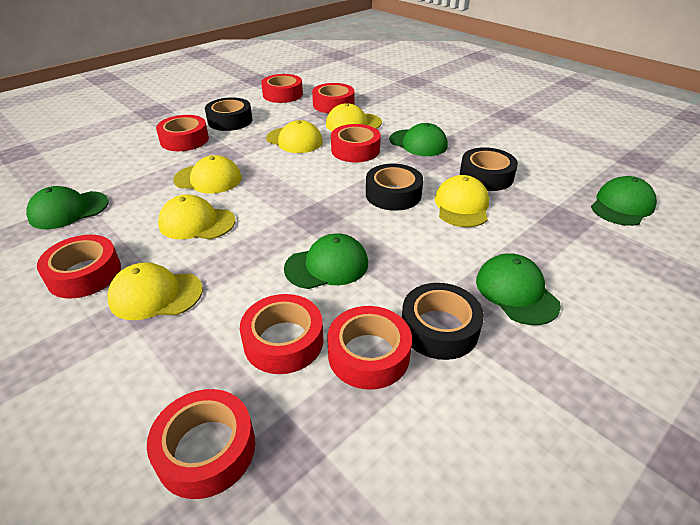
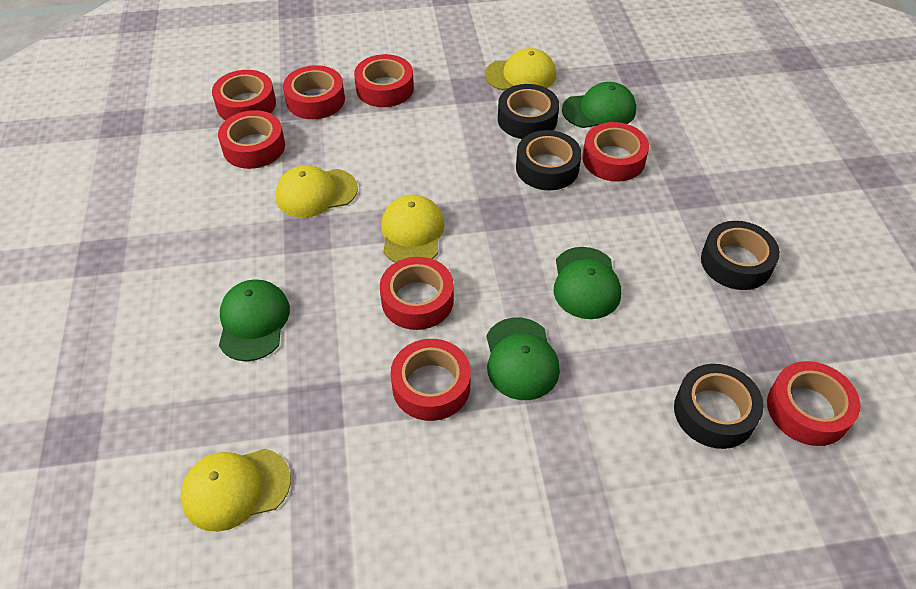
green cap: [26,186,109,229] [284,233,368,289] [389,123,448,156] [476,253,561,325] [591,176,657,226] = 5 -> [219,280,290,361] [486,318,560,400] [553,247,621,319] [562,82,636,128] = 4
yellow cap: [107,262,203,320] [158,195,235,239] [173,155,242,194] [266,120,323,153] [326,103,382,131] [435,175,489,227] = 6 -> [181,449,291,532] [276,165,358,218] [381,195,444,262] [485,48,556,90] = 4

